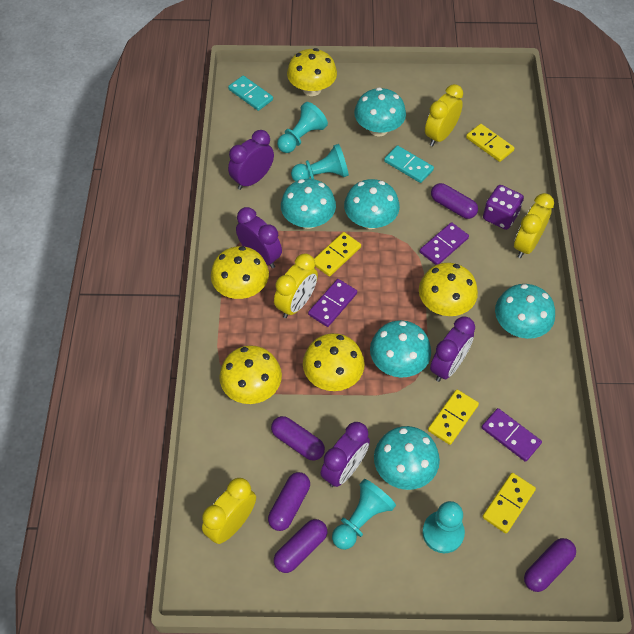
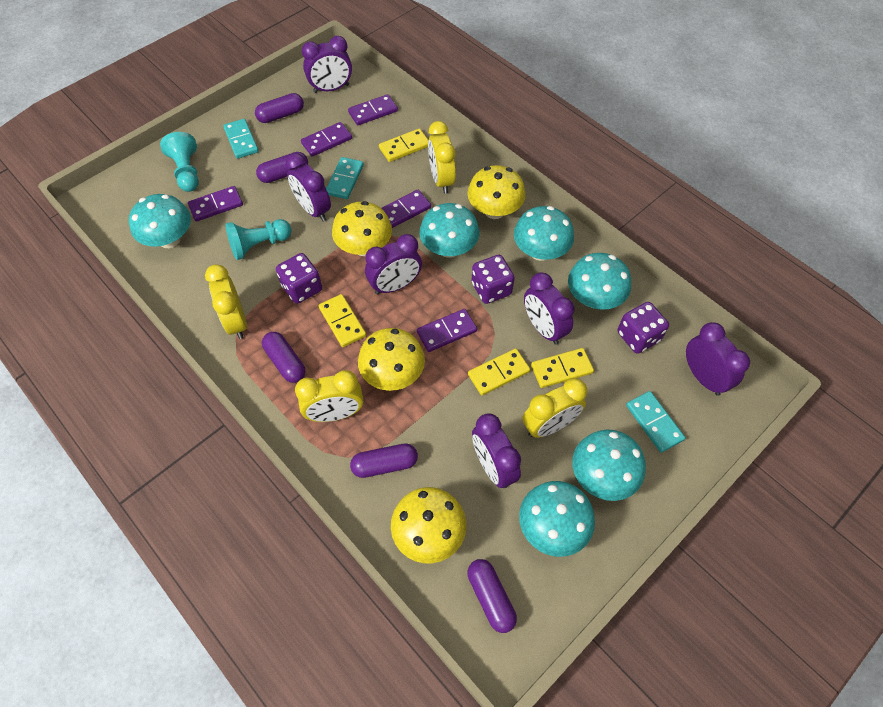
purple clock: [228,130,274,190] [236,207,282,268] [321,422,370,487] [430,317,475,382] = 4 -> [285,153,331,222] [302,36,352,93] [365,234,422,295] [472,413,521,488] [524,273,574,345] [686,322,750,396] = 6
purple dice: [483,185,524,230] = 1 -> [276,253,322,304] [471,255,515,304] [618,302,669,354] = 3
purple domino: [308,279,357,327] [420,222,469,265] [482,408,542,462] = 3 -> [188,186,243,222] [301,122,352,157] [348,94,398,125] [381,190,431,228] [417,309,477,352] = 5
turquoise domino: [228,76,273,111] [384,145,434,183] = 2 -> [223,119,259,159] [326,157,364,199] [626,391,685,453] = 3
turquoise pawn: [277,102,328,153] [291,144,349,182] [332,479,396,550] [422,501,465,553] = 4 -> [160,132,199,192] [225,219,292,260] = 2
yellow mushroom: [211,246,269,299] [219,345,282,404] [287,48,337,96] [303,333,365,391] [419,263,478,316] = 5 -> [332,201,392,256] [358,328,425,391] [391,487,466,563] [467,165,526,219] = 4

